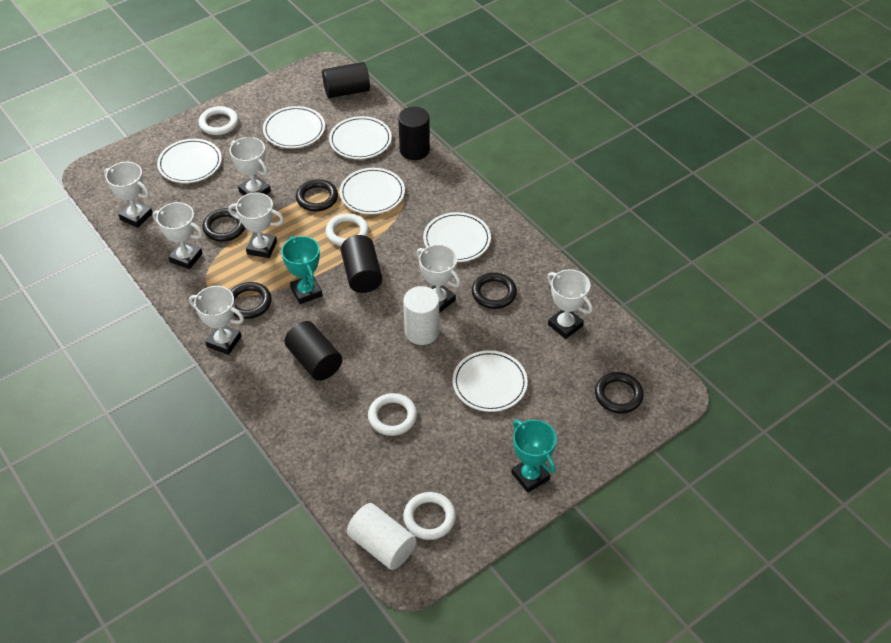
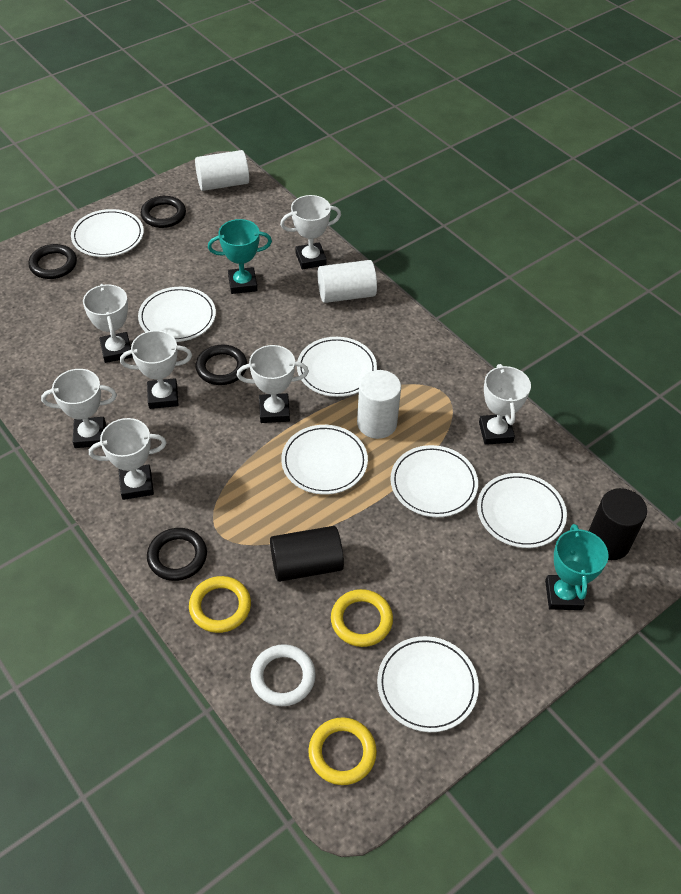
black cylinder: [284,321,342,381] [322,62,370,98] [341,235,382,293] [398,107,430,160] = 4 -> [270,526,344,582] [589,488,647,560] = 2
black ring: [203,208,245,242] [230,282,272,319] [296,179,338,211] [472,273,517,309] [595,372,644,413] = 5 -> [28,244,77,279] [141,196,186,228] [147,528,207,581] [196,345,247,385] = 4
white cylinder: [347,503,416,570] [403,286,439,345] = 2 -> [195,150,249,191] [318,260,377,303] [357,370,401,439] = 3
white plate: [157,139,222,183] [263,106,325,148] [329,116,392,159] [339,168,405,214] [423,212,491,262] [453,350,528,412] = 6 -> [71,209,144,257] [138,287,216,342] [281,425,368,495] [297,337,377,397] [377,636,479,732] [390,445,478,517] [477,473,567,548] = 7
white ring: [199,106,238,135] [326,213,369,246] [368,393,417,436] [403,492,456,540] = 4 -> [250,644,316,706] = 1
yellow ring: none = 0 -> [189,576,251,633] [308,717,377,785] [331,589,393,647] = 3

